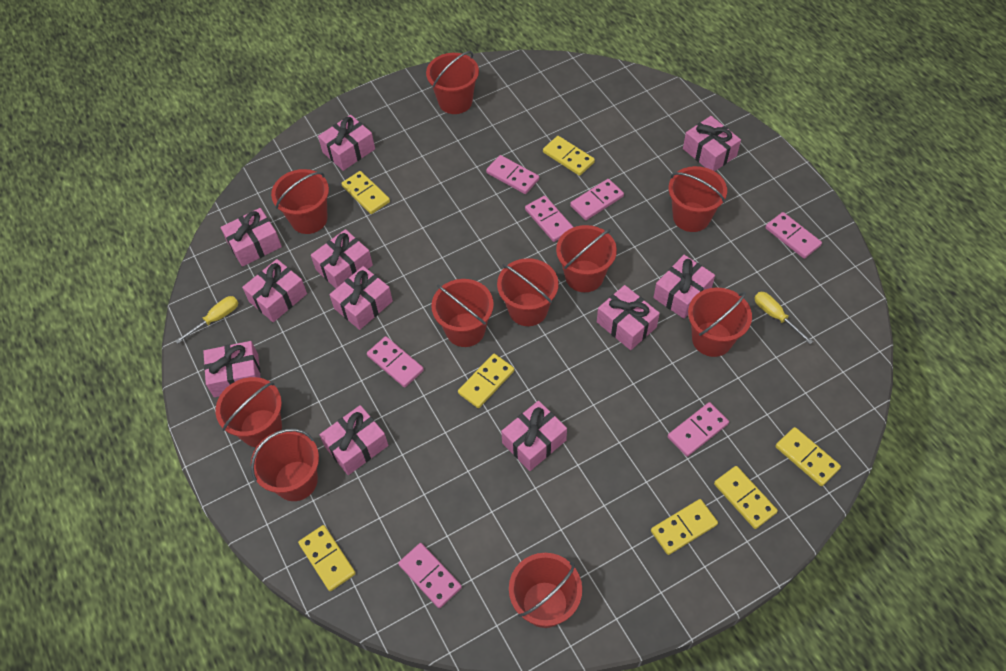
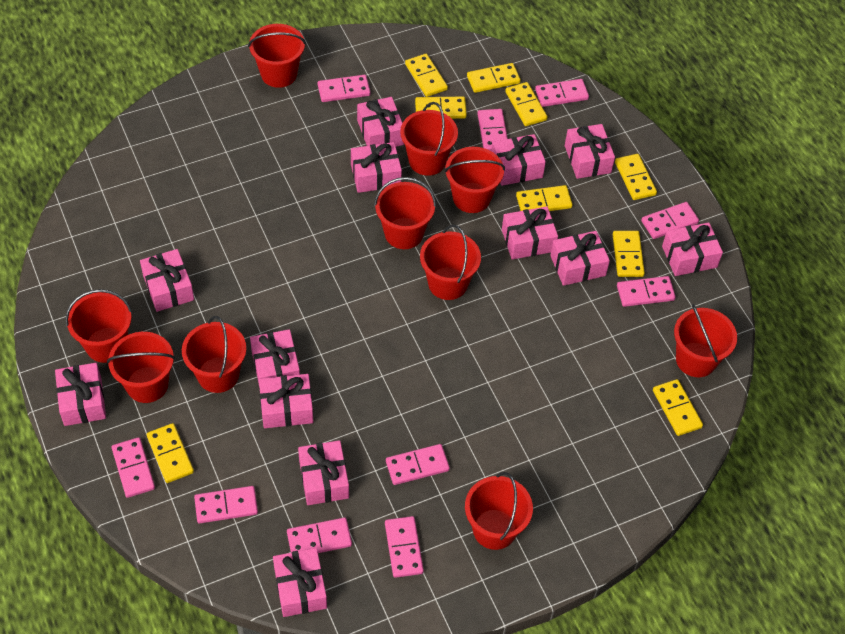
pink domino: [367,336,424,387] [398,543,462,608] [486,155,539,194] [525,196,573,242] [570,179,624,220] [668,402,729,457] [765,212,822,259] = 7 -> [112,437,155,498] [194,486,258,523] [287,518,352,553] [318,75,371,102] [385,516,424,578] [386,444,450,485] [478,109,508,151] [535,79,589,107] [617,276,676,307] [641,202,699,239] = 10
pink gift: [203,341,261,397] [220,208,282,267] [242,259,307,322] [311,229,373,288] [318,115,375,171] [319,405,388,475] [329,266,393,330] [501,401,567,471] [597,285,660,350] [653,255,715,319] [683,116,741,171] = 11 -> [55,363,106,426] [140,249,194,312] [250,329,300,383] [259,374,313,428] [273,548,327,617] [298,440,349,505] [351,142,402,193] [357,97,404,147] [492,134,546,186] [502,207,558,259] [550,231,610,286] [565,124,615,179] [662,222,723,276] = 13
yellow domino: [298,525,356,591] [341,171,390,214] [458,354,514,408] [543,136,595,176] [651,499,718,555] [714,466,778,529] [775,427,841,486] = 7 -> [147,423,194,483] [405,54,448,97] [415,97,467,119] [467,63,521,93] [505,82,548,126] [516,185,573,211] [613,231,645,277] [615,154,657,200] [653,379,703,436] = 9
yellow screwdriver: [175,296,238,344] [754,292,813,344] = 2 -> none = 0

